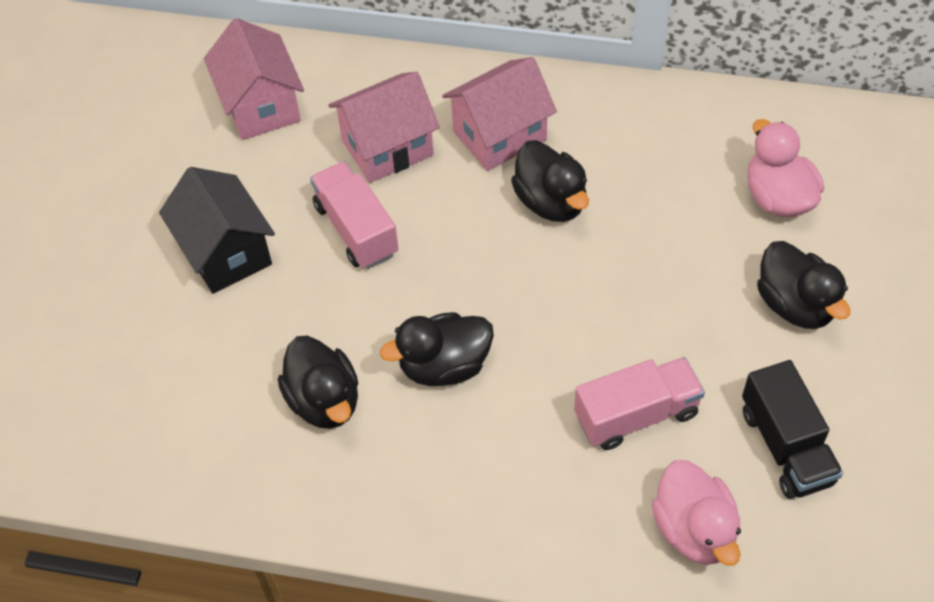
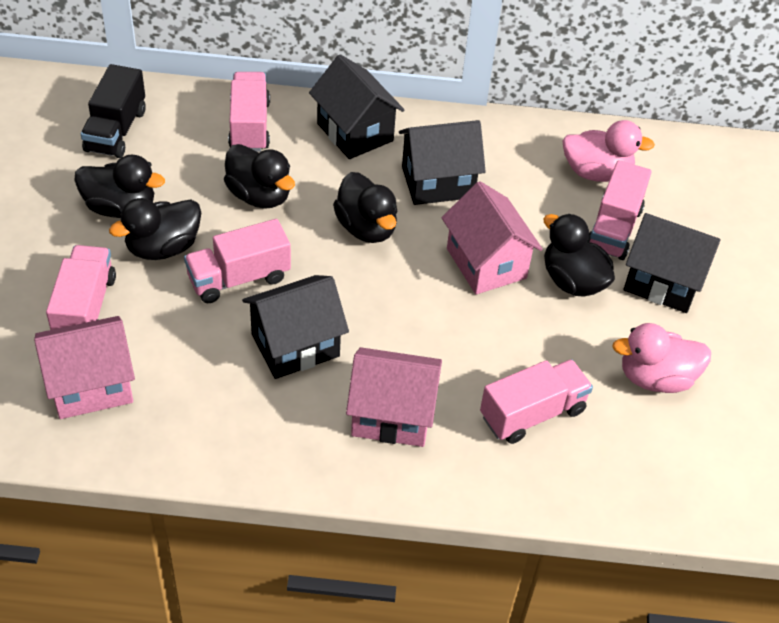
black duck: [278,336,358,429] [380,312,494,386] [511,140,589,222] [757,241,850,329] = 4 -> [74,155,165,218] [109,198,201,260] [224,144,295,209] [333,172,398,243] [543,214,615,296] = 5
black house: [159,167,275,294] = 1 -> [242,275,349,379] [309,54,404,159] [399,120,486,205] [624,213,721,313] = 4
pink truck: [310,161,399,269] [574,357,705,450] = 2 -> [46,245,116,330] [184,219,291,303] [228,72,270,152] [480,359,593,444] [587,160,652,260] = 5

